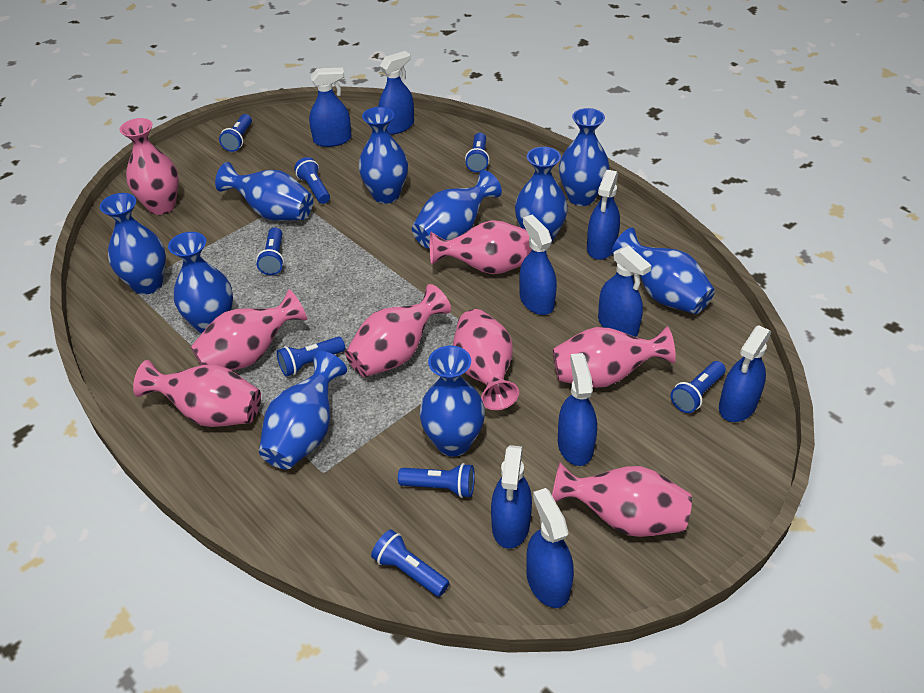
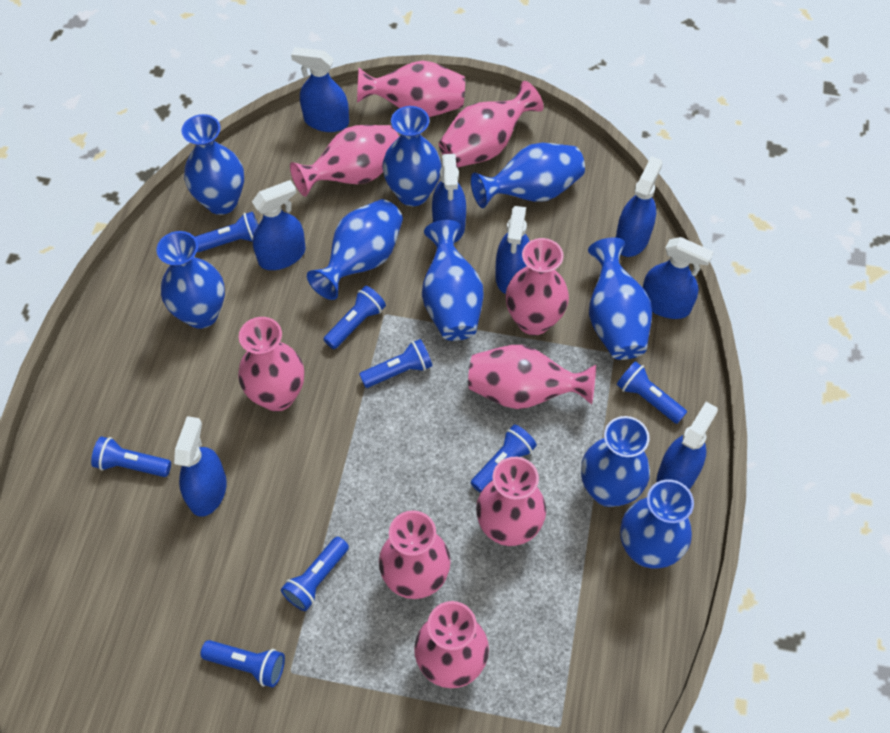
blue spray bottle: [309,68,351,147] [378,51,414,135] [491,445,532,549] [519,215,557,315] [526,488,574,608] [558,353,597,466] [587,170,620,260] [598,245,652,337] [719,325,772,422] = 9 -> [174,416,227,516] [252,180,305,270] [291,47,349,132] [432,154,466,243] [495,206,530,294] [616,156,663,257] [643,237,714,319] [656,402,718,489] = 8
blue vase: [100,193,166,295] [168,232,233,334] [215,162,313,221] [259,351,347,470] [358,107,408,204] [412,170,502,248] [419,346,485,457] [515,147,568,243] [559,108,609,206] [612,228,715,314] = 10 -> [157,231,225,329] [182,114,244,215] [307,199,403,300] [382,106,441,206] [422,220,484,341] [471,143,585,208] [581,416,650,507] [588,237,652,360] [620,479,694,568] = 9
pink vase: [120,118,179,215] [133,360,261,427] [191,289,307,371] [345,284,451,377] [430,220,532,274] [453,309,519,410] [552,462,692,537] [553,327,676,388] = 8 -> [238,317,304,412] [290,125,399,197] [357,60,465,117] [379,510,451,599] [414,601,489,688] [439,81,544,168] [468,345,596,409] [476,457,546,546] [506,238,569,335] = 9

